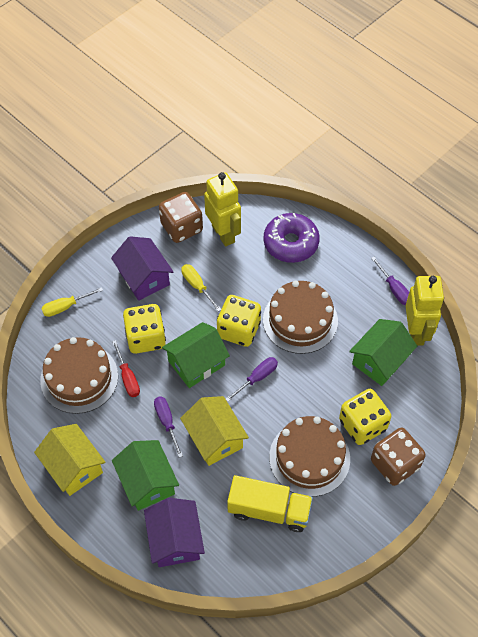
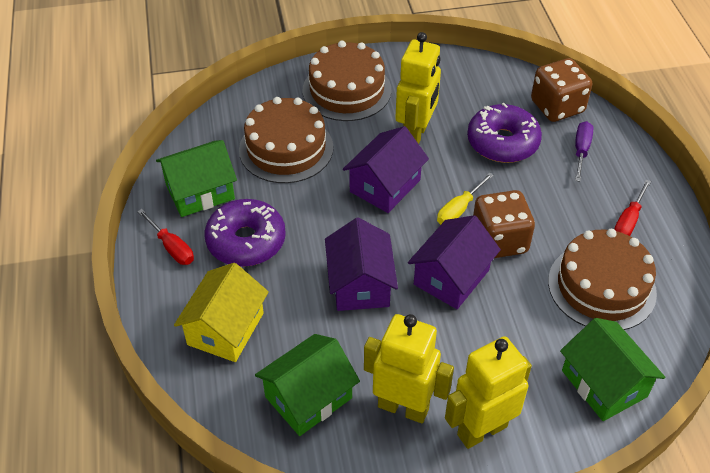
purple donut: [263,213,320,263] = 1 -> [205,199,286,267] [467,103,542,163] = 2
purple house: [111,236,173,301] [144,498,205,567] = 2 -> [325,218,398,311] [343,126,429,213] [408,215,501,309] = 3
purple screwdriver: [154,396,183,458] [226,357,278,402] [371,257,409,305] = 3 -> [575,121,593,182] = 1
red screwdriver: [112,340,140,397] = 1 -> [137,209,194,265] [614,179,651,236] = 2
yellow dice: [123,304,166,354] [217,295,261,347] [339,389,391,445] = 3 -> none = 0
yellow house: [34,424,105,496] [180,396,249,466] = 2 -> [174,263,269,362] = 1
yellow robot: [204,172,241,247] [406,276,444,346] = 2 -> [364,314,454,423] [395,32,441,144] [445,336,532,449] = 3
yellow screwdriver: [41,287,103,317] [181,264,221,312] = 2 -> [437,173,494,225] = 1
yellow truck: [227,475,313,532] = 1 -> none = 0

